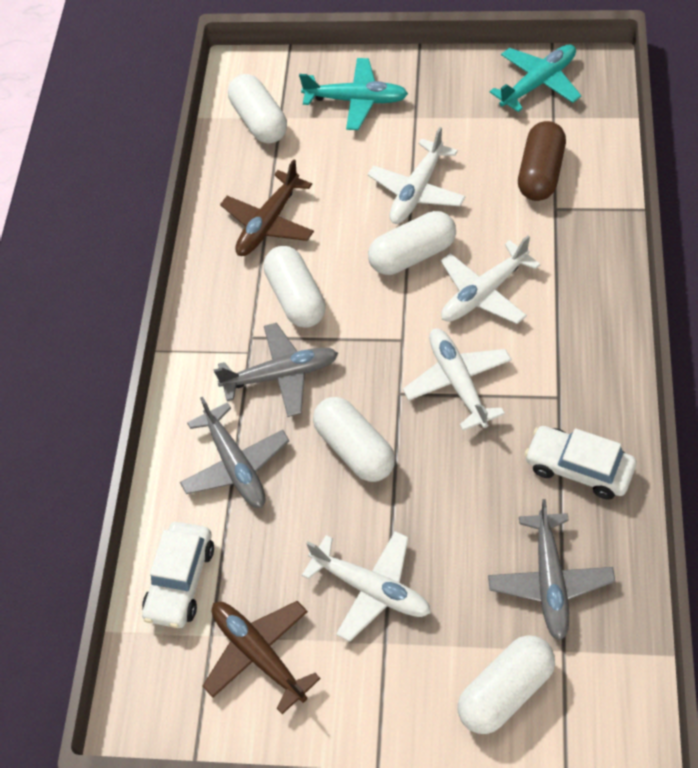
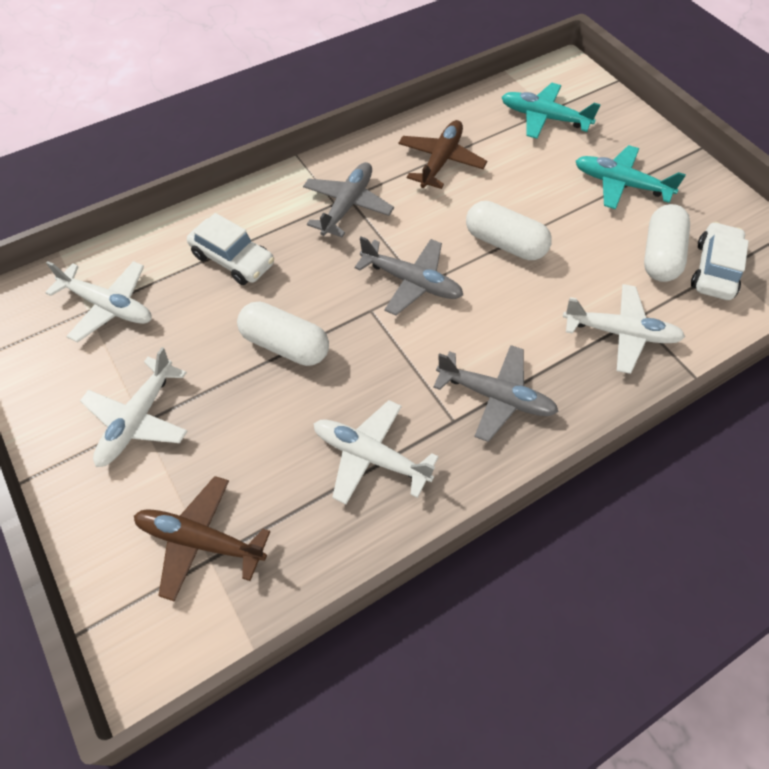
brown capsule: [518,121,566,201] = 1 -> none = 0
white capsule: [228,74,287,144] [263,246,326,328] [313,397,395,482] [368,211,456,275] [458,636,555,734] = 5 -> [237,302,329,366] [466,201,552,260] [644,204,690,282] = 3

